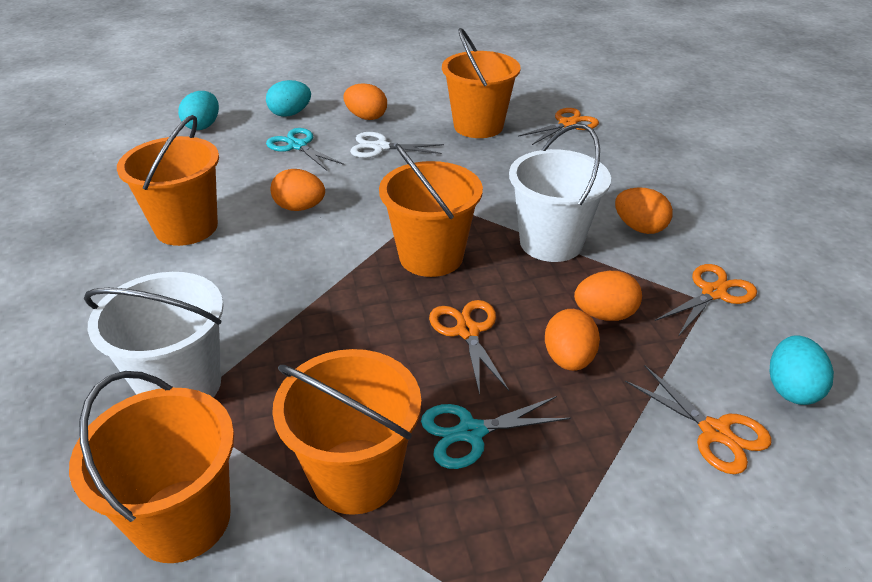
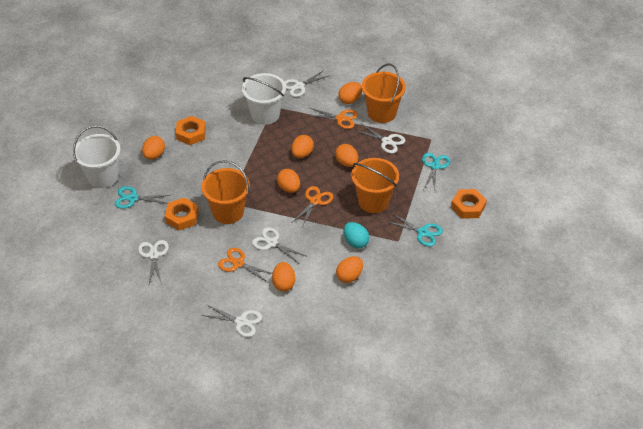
orange bucket: [69,371,234,563] [117,115,219,246] [272,349,421,515] [379,144,483,277] [442,28,521,138] = 5 -> [201,160,250,224] [351,158,399,213] [362,64,406,123] = 3
orange egg: [271,169,325,211] [344,83,387,120] [545,309,600,371] [574,271,642,321] [615,187,673,234] = 5 -> [142,136,165,160] [272,262,295,291] [277,169,300,193] [291,135,314,158] [335,144,358,167] [336,256,363,283] [338,82,362,104] = 7
orange nut: none = 0 -> [165,198,199,230] [176,116,206,145] [451,189,487,219] = 3
orange scissors: [429,300,509,395] [518,108,599,145] [625,366,772,474] [655,264,757,335] = 4 -> [218,248,272,282] [293,186,333,227] [306,108,358,129] = 3
turquoise egg: [178,91,219,130] [266,80,311,117] [770,335,834,405] = 3 -> [343,222,369,248] = 1
turquoise scissors: [266,128,344,171] [421,396,571,469] = 2 -> [115,186,170,209] [386,213,443,247] [422,153,450,191] = 3
white scissors: [350,132,444,158] = 1 -> [138,240,169,285] [201,305,262,337] [252,227,306,263] [284,70,330,97] [354,124,405,154] = 5

